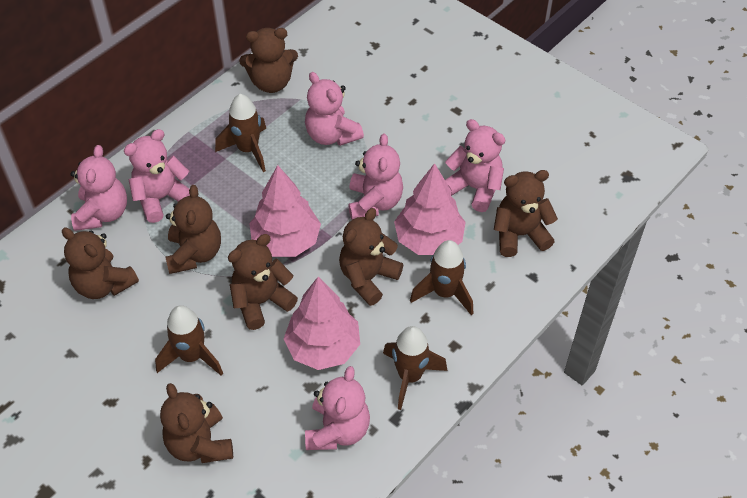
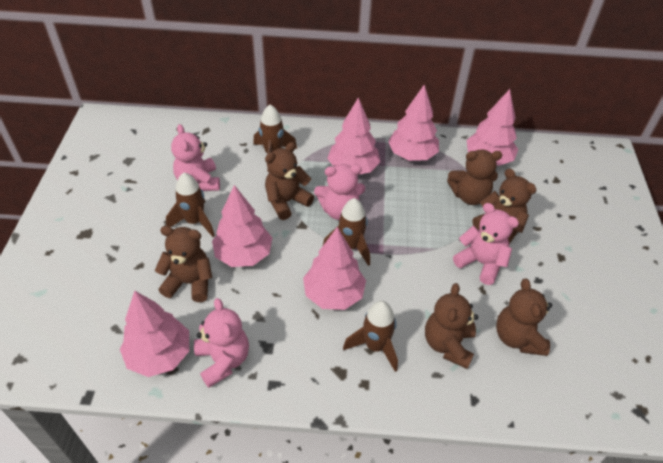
brown teddy bear: [62,227,139,299] [160,383,233,463] [165,185,221,274] [228,234,298,330] [239,28,298,93] [339,208,403,306] [494,170,558,257] = 7 -> [155,226,212,302] [265,142,314,220] [425,283,478,369] [447,150,502,205] [472,168,536,244] [496,279,552,356] = 6
pink teddy bear: [70,145,127,231] [124,129,190,223] [305,72,364,146] [305,366,370,450] [348,133,403,220] [445,119,505,212] = 6 -> [171,124,220,191] [194,298,249,388] [314,164,365,220] [453,203,519,285] = 4
pink tree: [249,165,321,257] [284,277,360,370] [394,163,466,255] = 3 -> [120,291,189,377] [212,185,272,267] [303,227,366,310] [327,97,380,175] [388,85,439,161] [467,89,518,166] = 6

